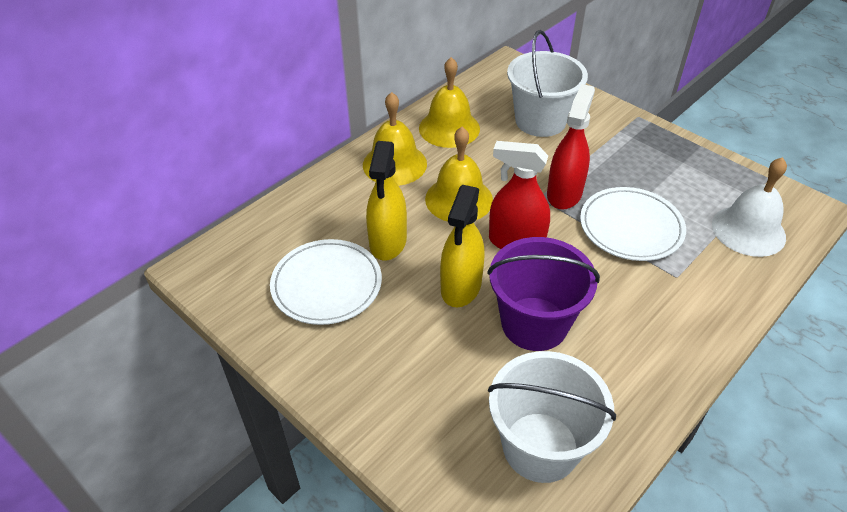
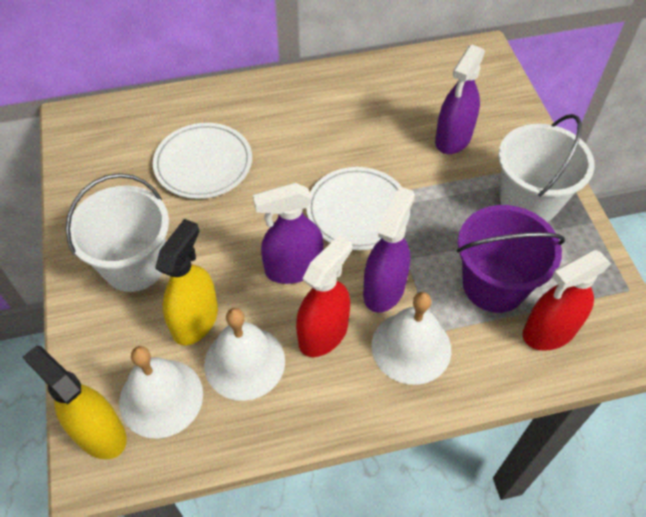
purple spray bottle: none = 0 -> [253,183,324,284] [363,187,415,313] [435,44,485,154] = 3
white bell: [712,157,787,257] = 1 -> [119,346,203,438] [204,308,285,401] [372,292,451,385] = 3
yellow bell: [363,92,427,186] [419,57,480,148] [425,127,493,222] = 3 -> none = 0

